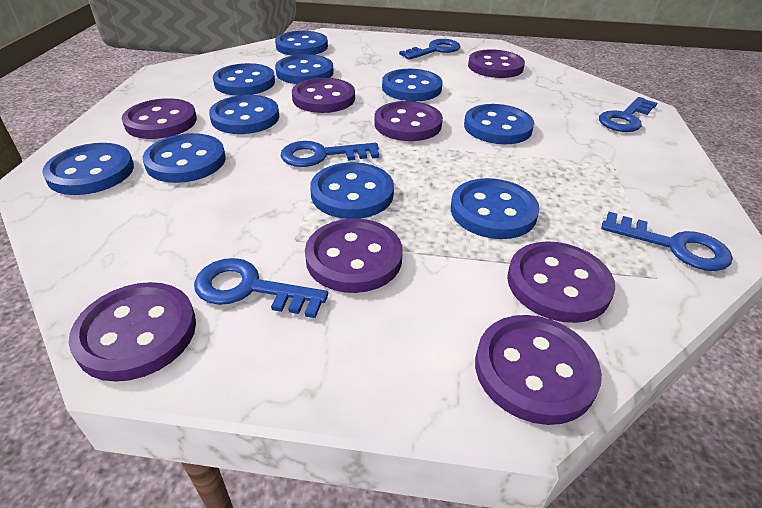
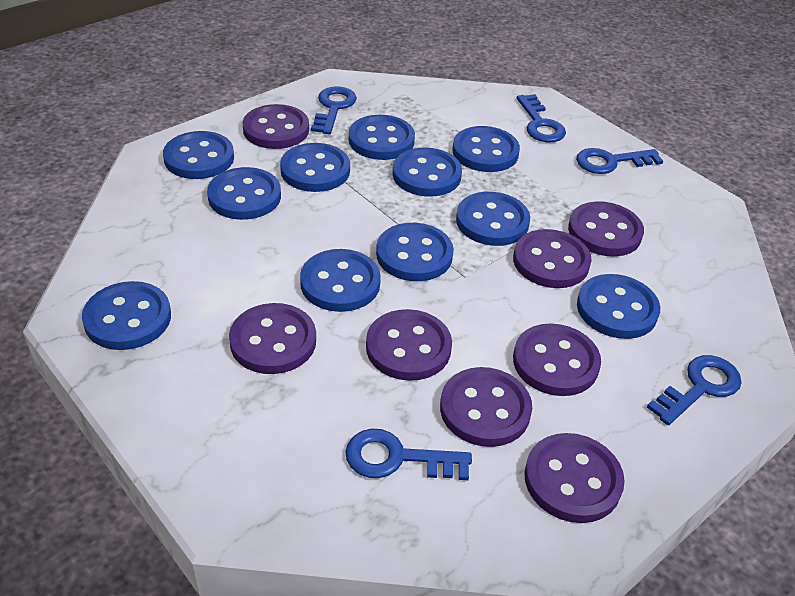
blue button: [42,143,134,195] [143,133,226,183] [209,95,279,134] [213,63,275,96] [275,31,328,56] [275,54,334,84] [310,162,394,219] [382,69,442,101] [451,178,540,239] [464,104,534,144] = 10 -> [82,281,171,350] [163,131,234,179] [207,167,281,220] [280,143,350,192] [300,249,381,312] [349,115,415,160] [376,223,454,281] [393,147,462,197] [452,126,520,172] [456,192,530,246] [577,274,660,339] = 11

